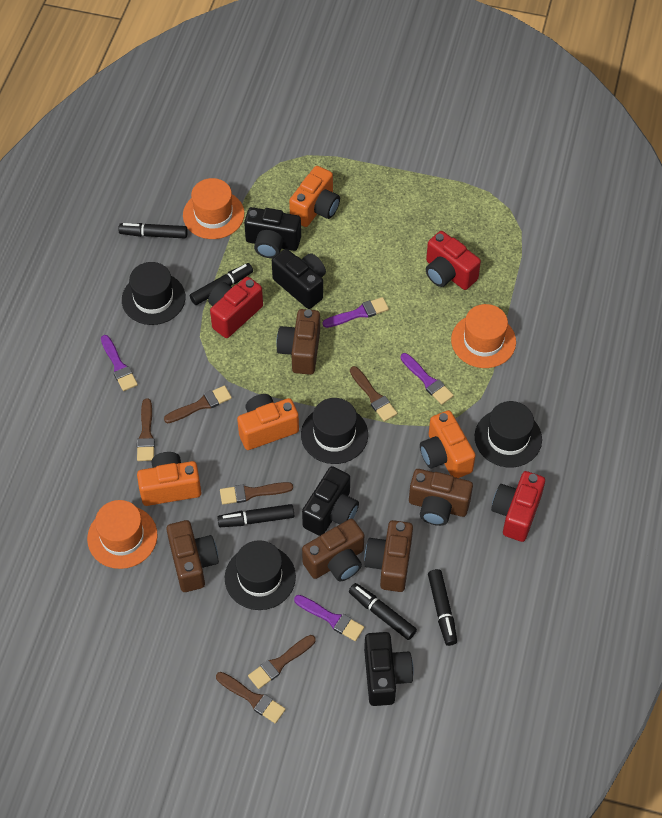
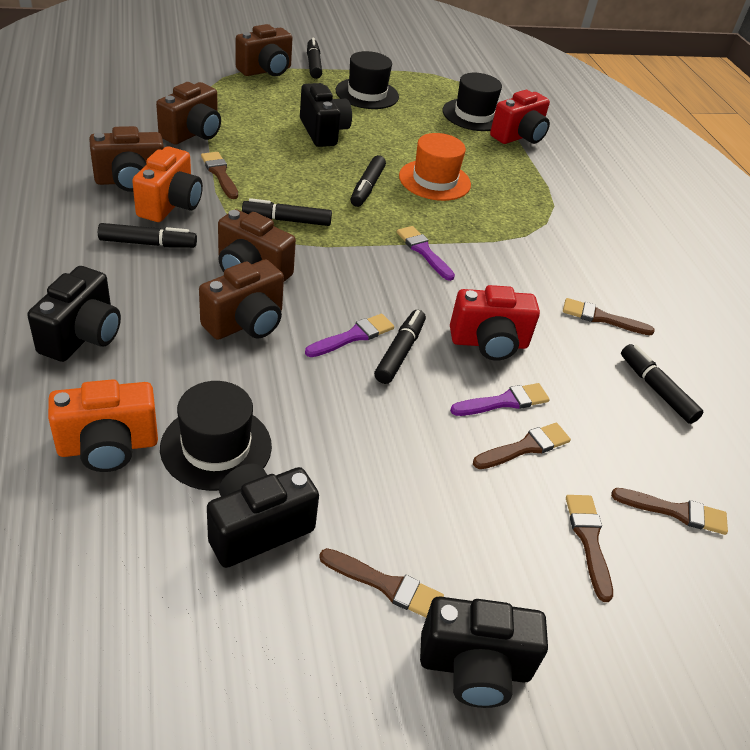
black hat: [122,262,186,325] [225,540,296,610] [301,398,368,464] [475,401,542,467] = 4 -> [160,381,272,491] [336,51,399,109] [442,73,502,131] = 3
black marker: [118,223,188,238] [190,263,253,305] [217,504,294,527] [349,583,417,640] [428,569,457,646] = 5 -> [98,223,197,248] [242,198,332,226] [307,38,322,79] [350,155,386,207] [374,310,426,384] [621,344,704,424] = 6
orange camera: [137,452,202,506] [237,394,299,450] [289,166,340,227] [420,410,476,478] = 4 -> [48,379,158,472] [132,146,203,222] = 2
orange hat: [87,500,158,569] [183,178,245,239] [451,304,516,368] = 3 -> [399,133,471,201] = 1
purple brush: [101,335,138,391] [294,595,364,641] [323,297,389,328] [400,353,454,405] = 4 -> [305,314,394,357] [397,226,455,281] [450,383,550,416] = 3
red camera: [208,277,263,338] [426,231,481,290] [491,471,545,542] = 3 -> [450,285,540,361] [490,90,550,144] = 2

